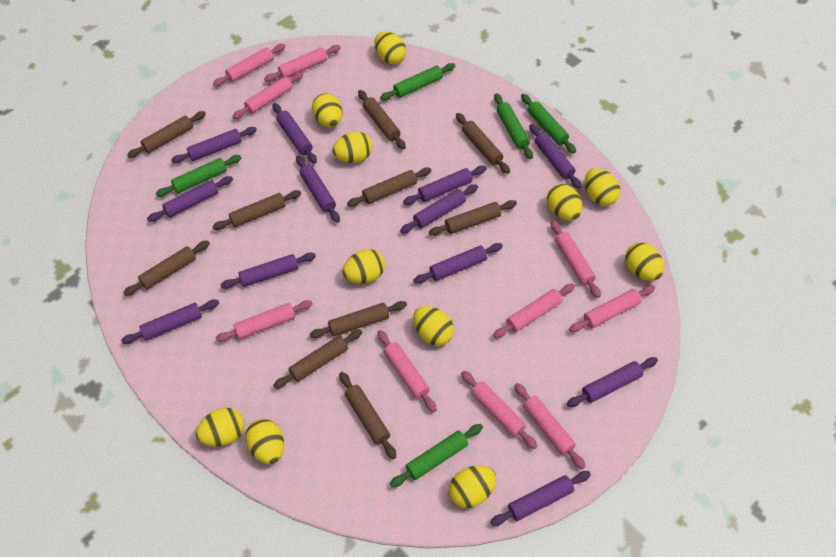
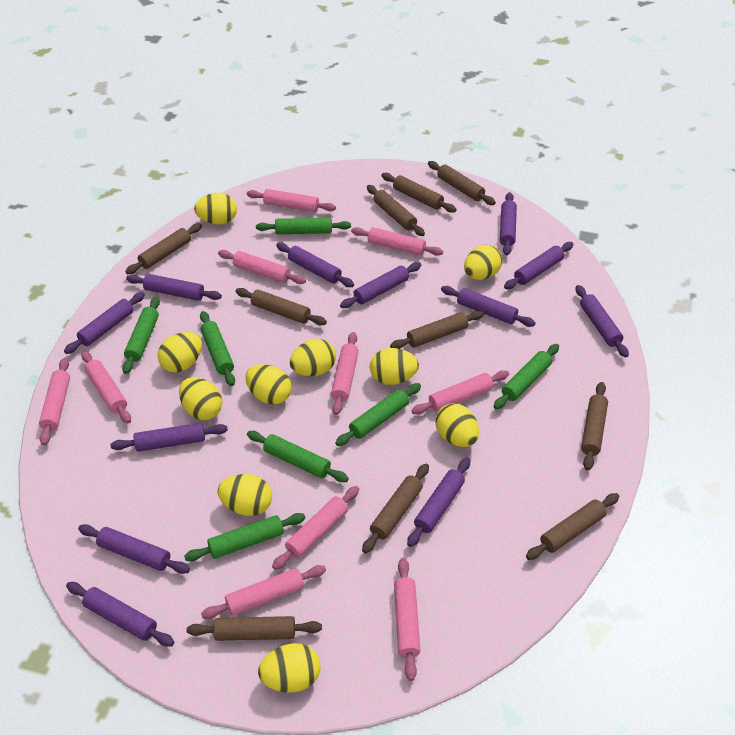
green rolling pin: [156,155,241,197] [380,63,455,100] [390,424,483,487] [494,93,533,159] [521,94,576,154] = 5 -> [122,296,160,374] [184,513,305,561] [200,311,235,386] [247,431,349,482] [256,218,351,234] [335,383,421,446] [494,344,559,409] = 7
yellow egg: [196,408,245,447] [245,419,284,464] [312,93,342,127] [332,132,373,163] [342,249,385,284] [374,31,406,65] [413,306,454,346] [449,465,496,508] [547,184,582,221] [585,168,620,206] [625,242,664,281] = 11 -> [157,332,202,373] [179,377,222,420] [194,193,237,224] [218,474,272,516] [245,364,292,405] [258,643,321,692] [290,339,336,376] [370,348,419,385] [435,403,479,447] [464,245,502,280] = 10

